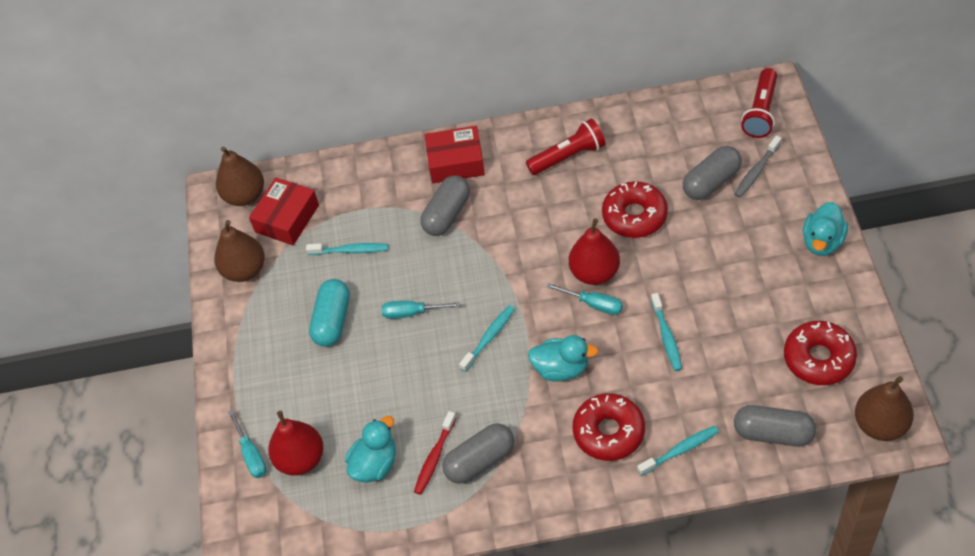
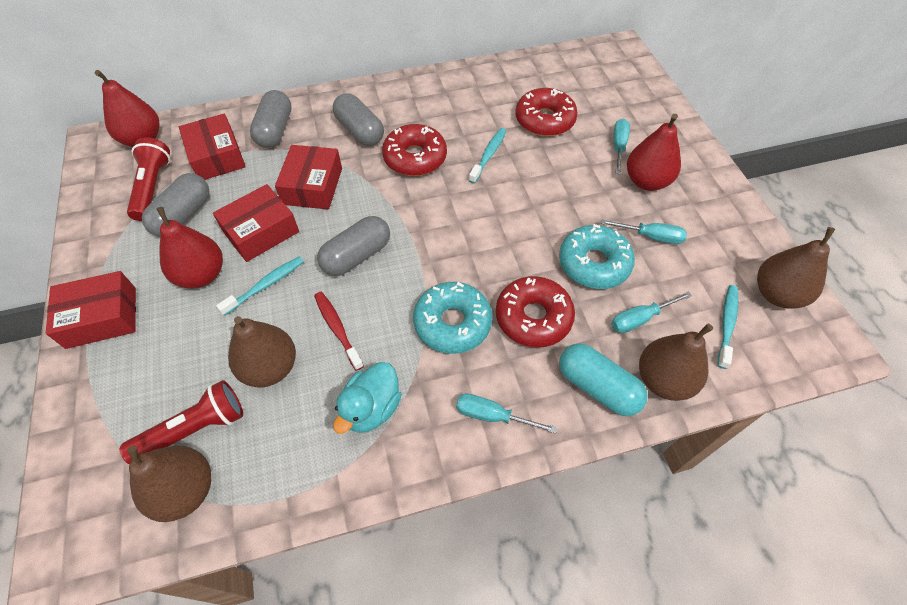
brown pear: [214,220,265,282] [216,147,264,206] [855,376,914,441] = 3 -> [127,446,211,522] [228,316,296,387] [639,323,713,401] [757,227,835,309] = 4
grey toothbrush: [734,135,782,198] = 1 -> none = 0
red box: [249,177,319,245] [425,126,485,183] = 2 -> [46,271,136,349] [179,113,246,180] [213,184,299,262] [275,145,342,209] = 4
red pear: [268,411,323,476] [569,218,620,285] = 2 -> [95,70,160,147] [156,207,223,288] [627,114,681,191] = 3
turquoise donut: none = 0 -> [413,282,492,354] [559,224,635,289] = 2
turquoise duck: [345,416,396,482] [528,335,598,382] [803,202,848,256] = 3 -> [333,362,402,434] = 1
turquoise screwdriver: [228,410,266,478] [382,301,460,319] [547,283,623,315] = 3 -> [456,393,557,434] [601,219,687,244] [611,291,692,333] [613,119,630,174] = 4
turquoise toothbrush: [306,243,388,255] [459,305,515,372] [637,426,719,476] [651,293,682,371] = 4 -> [216,257,304,316] [468,128,506,184] [718,285,739,369] = 3

